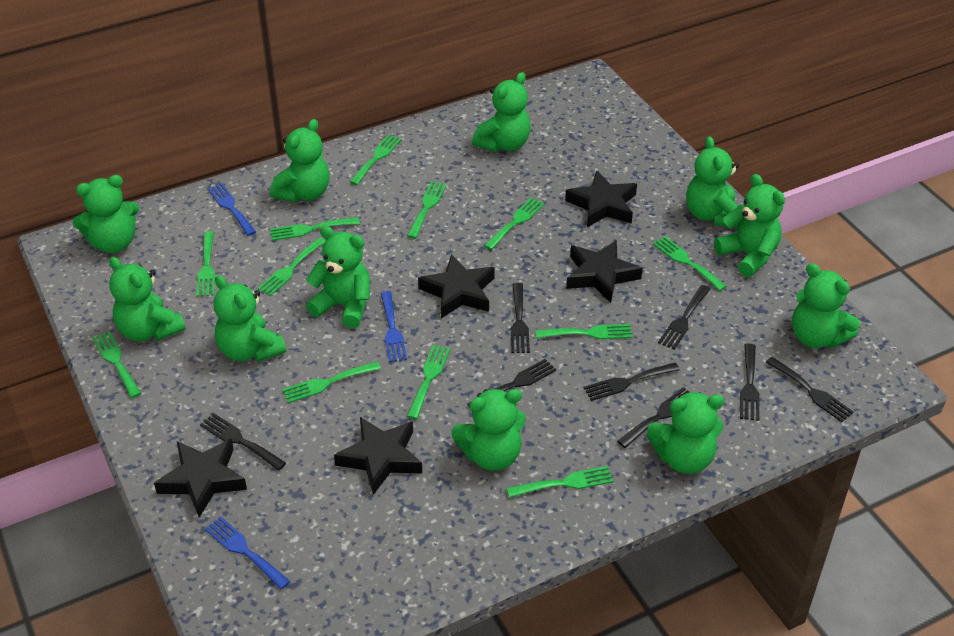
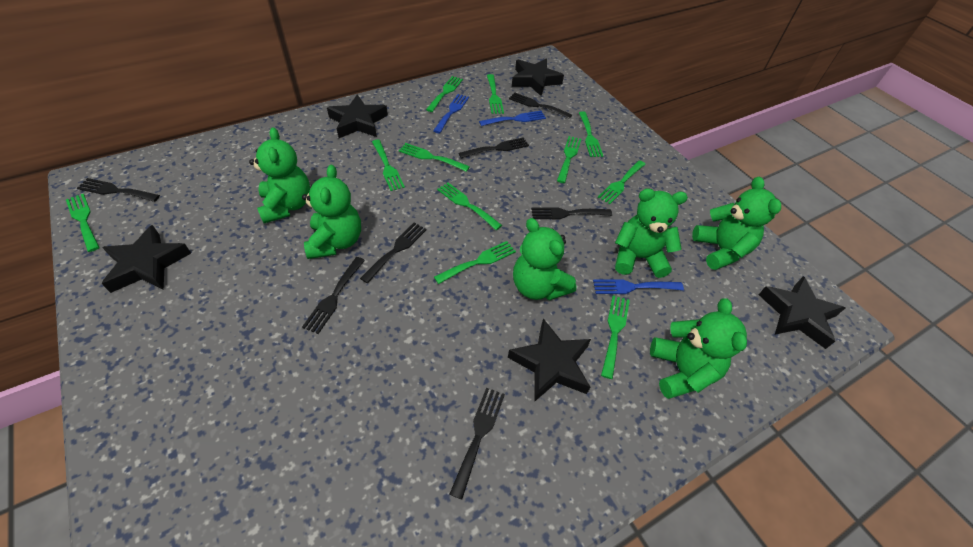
black fork: [200,413,286,471] [467,359,556,406] [511,283,530,353] [584,362,680,401] [617,387,689,448] [658,285,711,350] [740,344,759,421] [766,357,854,422] = 8 -> [77,178,160,202] [302,257,365,334] [360,223,427,283] [449,388,505,500] [459,137,529,158] [509,92,572,119] [531,207,612,219] = 7
green fork: [92,331,142,398] [196,231,215,297] [257,237,326,296] [270,217,360,241] [282,361,381,403] [350,134,402,185] [407,181,447,239] [407,345,450,419] [484,198,545,250] [506,466,614,498] [535,324,632,339] [653,236,727,291] = 12 -> [66,194,99,252] [372,140,405,191] [399,143,470,172] [426,76,463,112] [434,241,516,284] [437,183,502,230] [487,74,504,114] [557,136,581,183] [579,112,603,157] [598,160,646,204] [601,295,630,379] = 11
green teddy bear: [73,175,139,253] [109,257,186,341] [213,275,286,362] [270,119,330,202] [306,226,370,328] [451,389,526,471] [472,72,531,152] [647,392,725,474] [686,137,739,227] [714,174,785,277] [792,263,860,348] = 11 -> [249,127,310,223] [302,165,361,259] [513,218,576,300] [615,189,688,278] [650,299,747,399] [692,177,781,270] = 6

